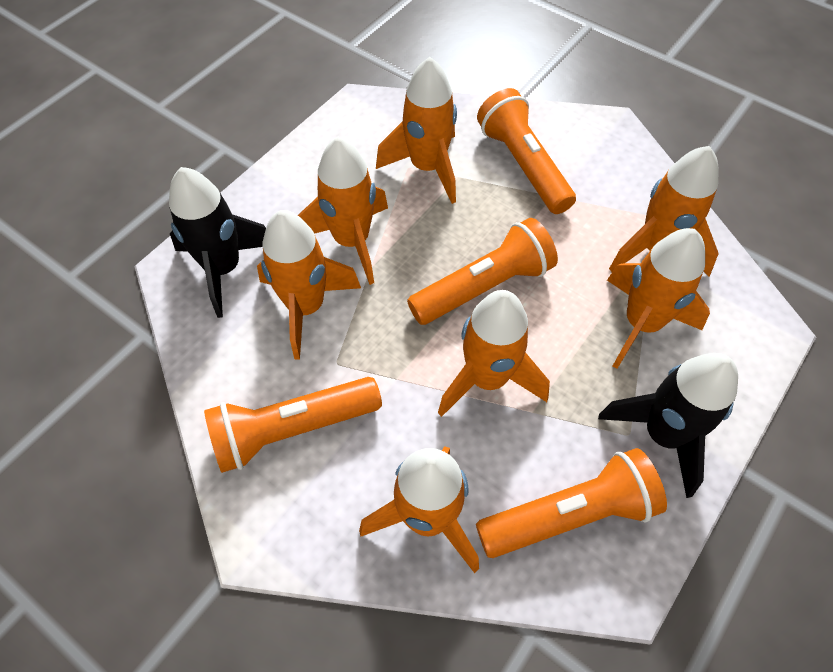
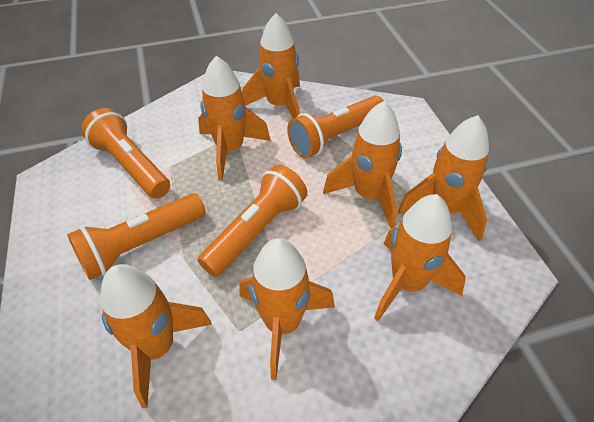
black rocket: [169,167,266,318] [598,353,738,498] = 2 -> none = 0

